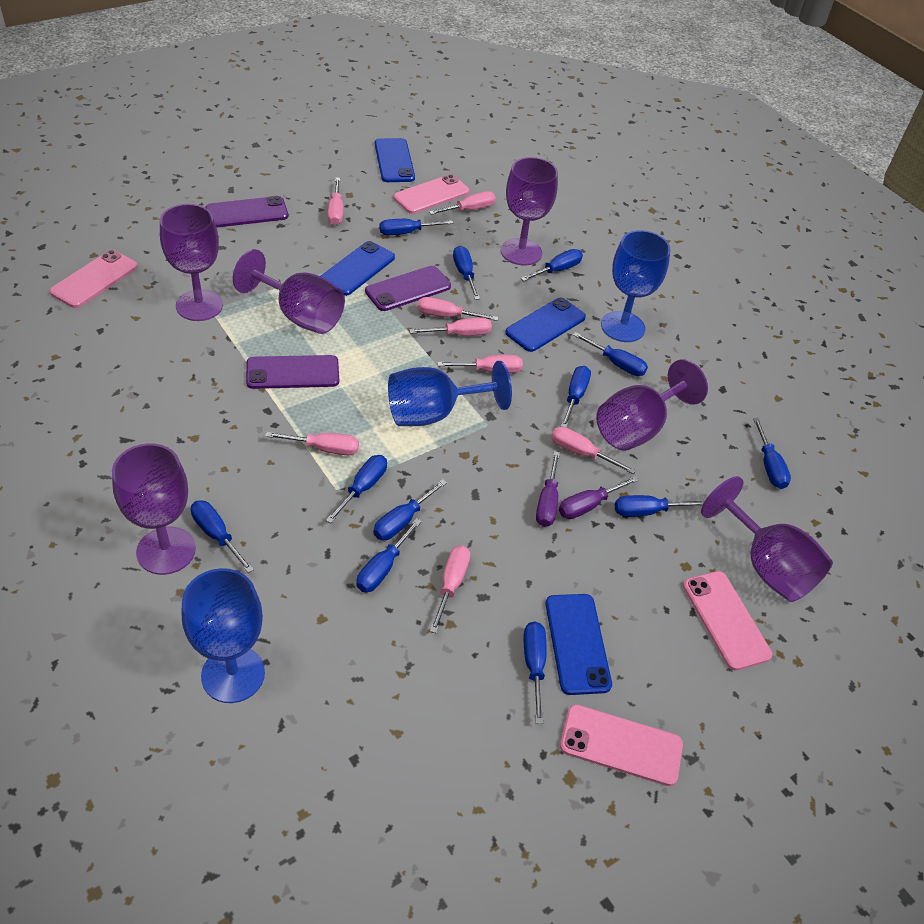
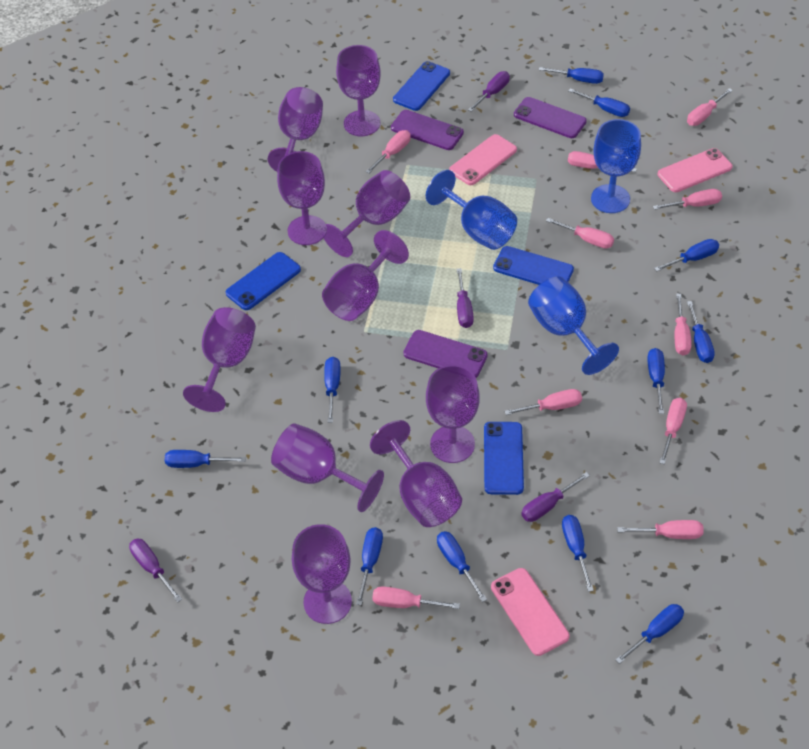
blue screwdriver: [191,500,254,573] [326,455,387,523] [356,518,422,592] [374,479,447,540] [379,219,454,235] [453,246,480,300] [521,249,583,281] [524,622,547,724] [561,366,591,428] [573,332,648,376] [615,495,705,517] [753,418,791,489] = 12 -> [165,450,246,468] [324,357,341,423] [356,527,383,605] [437,531,487,602] [539,67,604,84] [562,515,594,592] [568,88,630,117] [615,604,684,664] [647,348,665,414] [654,239,719,271] [687,301,715,363] = 11
pink phone: [50,250,138,308] [394,174,470,214] [560,704,683,786] [683,571,772,671] = 4 -> [449,134,517,185] [491,568,570,656] [658,148,733,192] = 3
pink screwdriver: [265,432,359,455] [328,178,343,225] [409,317,492,336] [418,297,499,321] [429,191,496,215] [430,546,470,633] [437,355,523,373] [551,427,636,474] = 8 -> [365,130,411,174] [372,586,460,609] [504,389,582,415] [546,218,614,249] [568,151,636,172] [617,520,704,539] [653,189,722,210] [659,398,687,464] [675,294,692,356] [687,88,733,126] = 10
purple goblet: [112,443,196,575] [160,204,223,321] [233,249,345,334] [501,157,558,265] [596,359,708,451] [701,476,833,602] = 6 -> [183,307,256,412] [268,87,323,172] [271,424,384,512] [277,151,325,245] [292,524,352,624] [321,170,410,257] [322,230,409,321] [336,45,381,136] [370,420,462,527] [426,365,479,463] = 10
purple screwdriver: [536,451,560,527] [559,476,639,519] = 2 -> [129,538,182,603] [457,268,474,328] [468,71,510,112] [521,472,590,522] = 4

